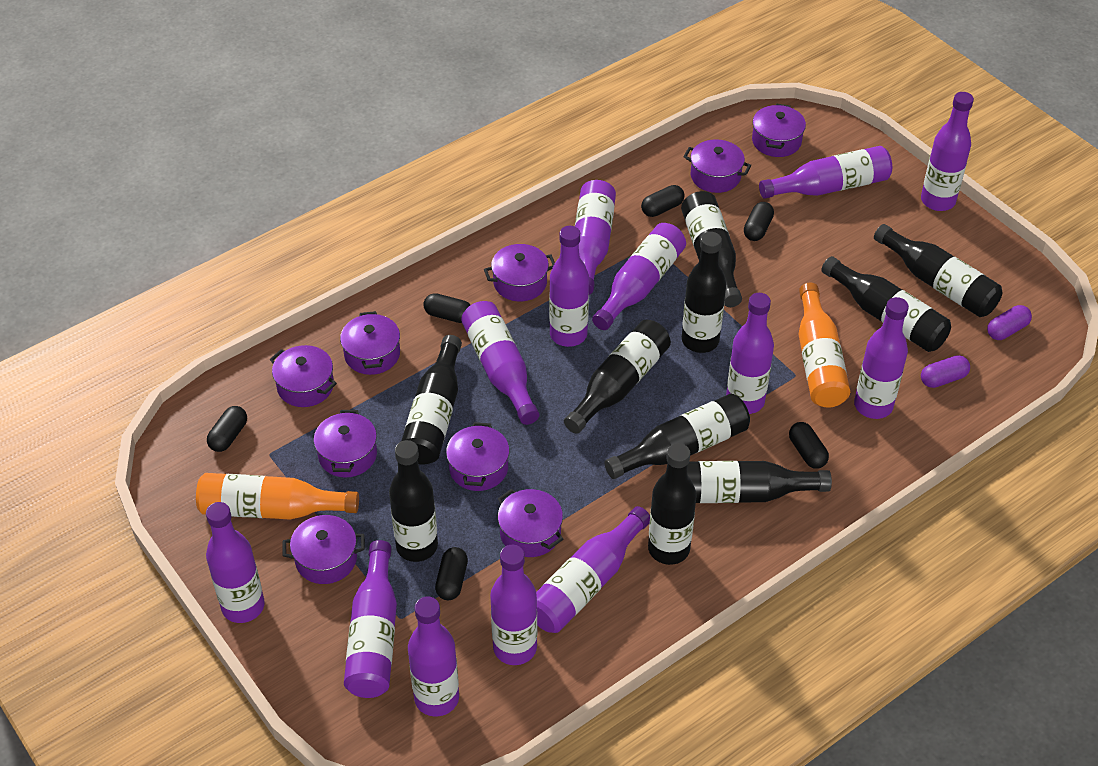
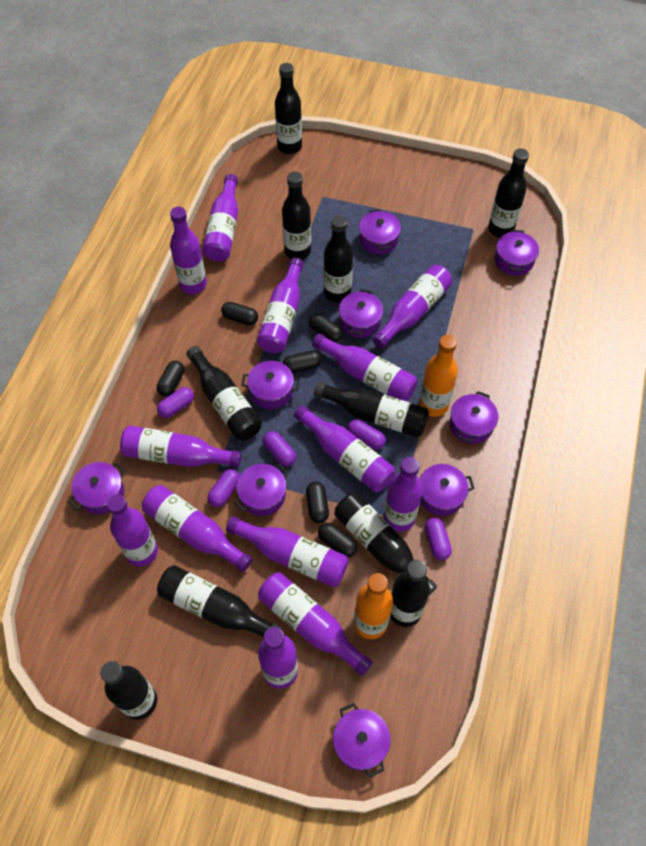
purple capsule: [921,355,970,388] [987,305,1032,340] = 2 -> [157,387,194,418] [208,469,240,507] [263,431,296,466] [347,420,386,450] [425,518,452,560] = 5

